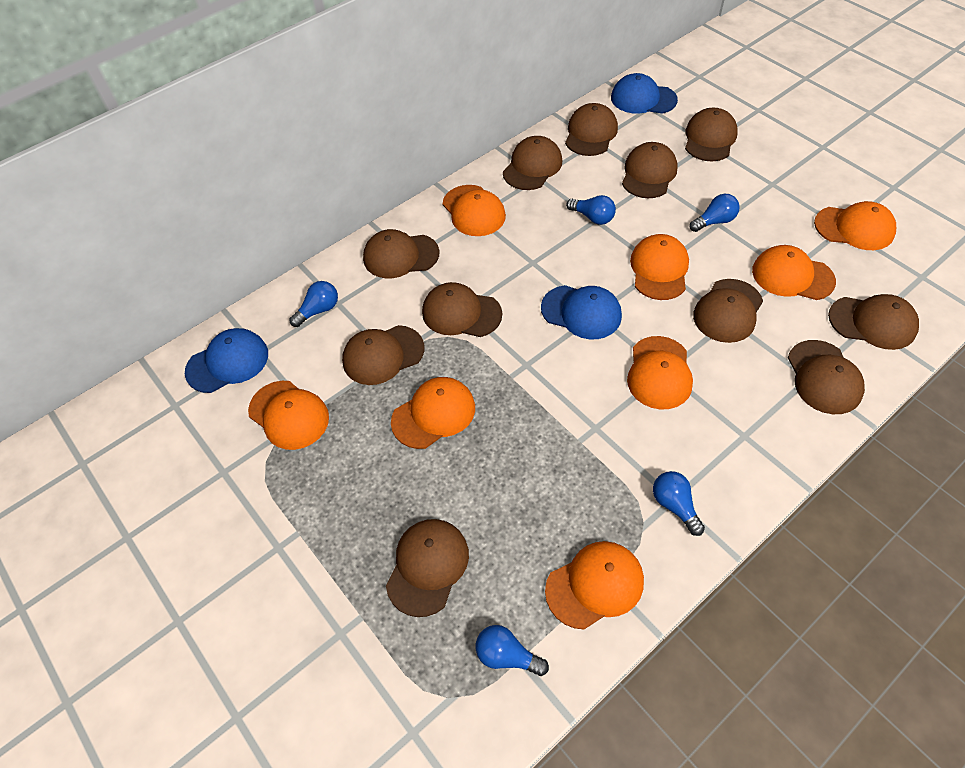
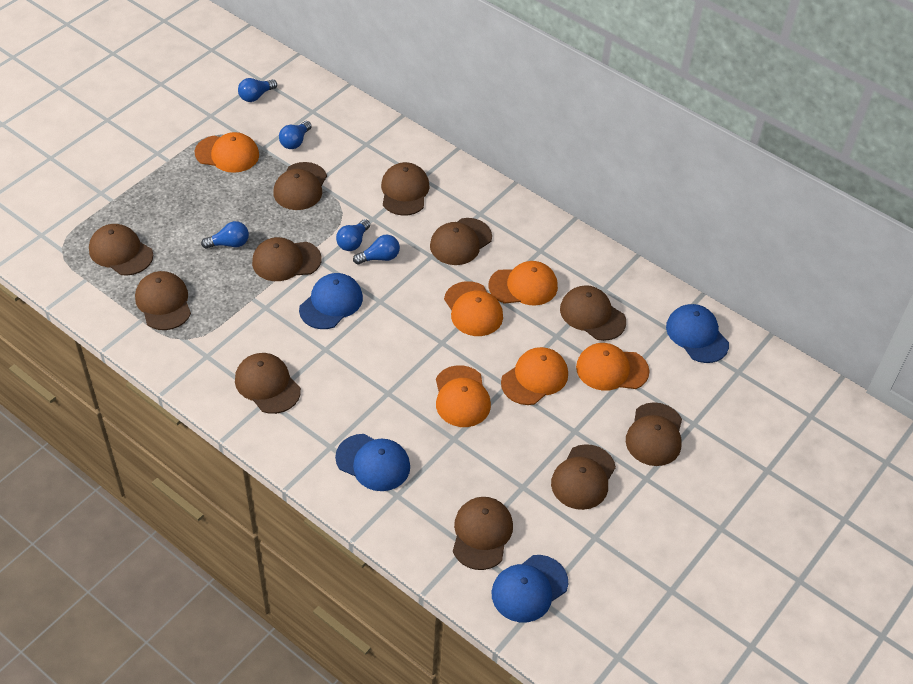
blue cap: [185,328,268,393] [541,285,622,339] [611,73,678,114] = 3 -> [299,273,363,329] [335,434,410,491] [491,555,568,622] [666,304,729,363] = 4
orange cap: [248,381,329,450] [391,377,475,449] [443,185,506,236] [545,541,644,630] [627,336,693,409] [630,234,689,300] [752,245,836,300] [814,201,896,250] = 8 -> [195,132,259,173] [436,365,491,427] [444,281,503,336] [489,261,558,306] [501,347,568,405] [576,343,650,391] = 6

